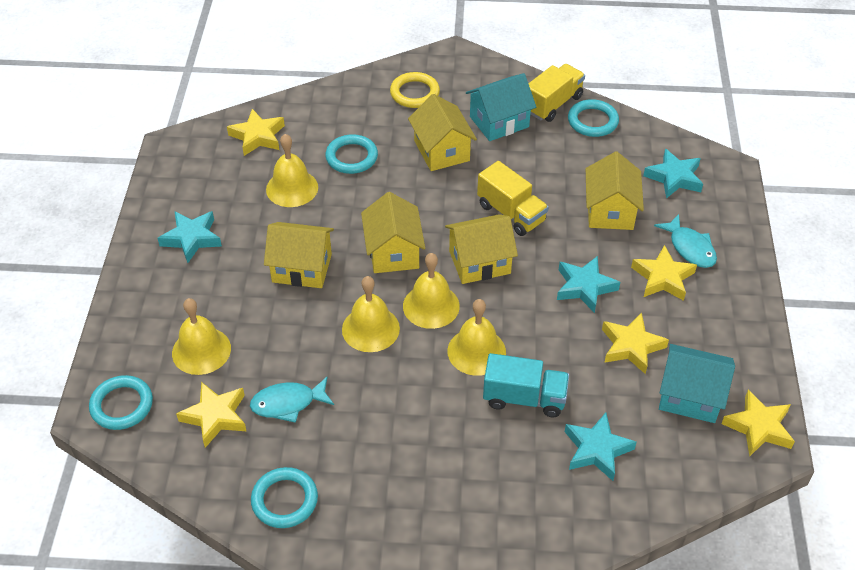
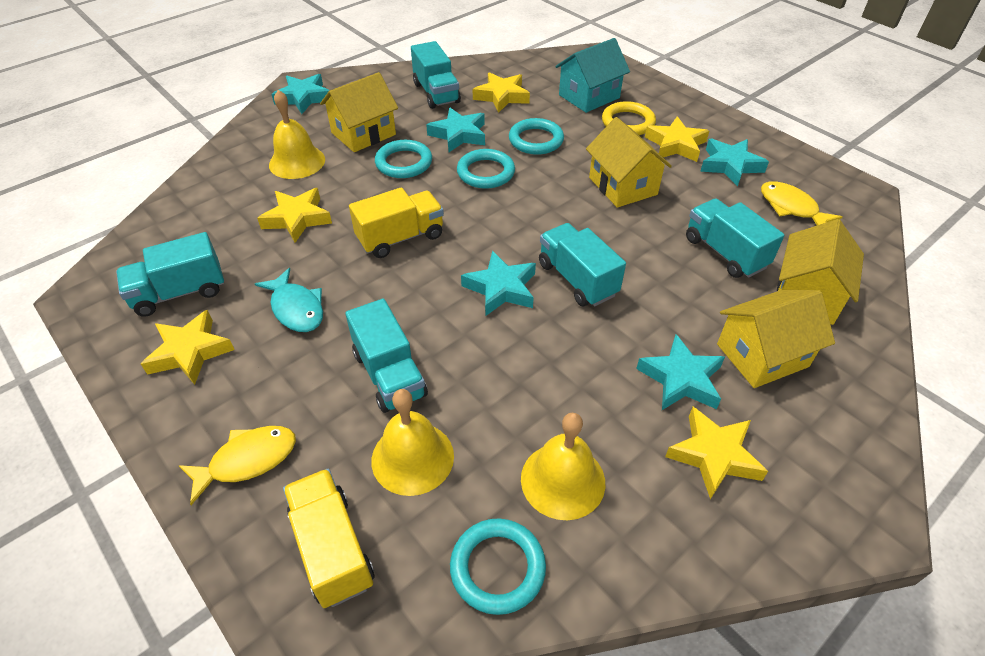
turquoise fish: [250,377,334,423] [654,214,717,268] = 2 -> [255,268,323,332] = 1
turquoise house: [466,73,536,141] [659,344,735,423] = 2 -> [555,38,630,113] = 1
turquoise star: [158,211,222,263] [557,256,620,313] [565,413,637,481] [643,149,703,199] = 4 -> [272,74,330,114] [426,108,485,152] [461,251,536,316] [636,334,725,410] [700,139,769,186] = 5
turquoise truck: [483,353,569,417] = 1 -> [116,232,224,317] [345,299,428,413] [411,41,461,109] [539,223,626,307] [686,198,784,278] = 5
yellow bell: [172,298,231,375] [266,134,318,207] [342,276,400,352] [403,253,460,329] [447,299,506,376] = 5 -> [269,90,325,179] [371,389,454,496] [521,413,605,520] = 3
yellow fish: none = 0 -> [178,426,296,505] [761,181,842,225] = 2
yellow house: [264,222,334,288] [361,192,425,273] [408,94,477,171] [445,214,518,284] [586,151,644,230] = 5 -> [320,72,398,152] [586,117,672,208] [717,290,835,388] [777,219,864,325] = 4

